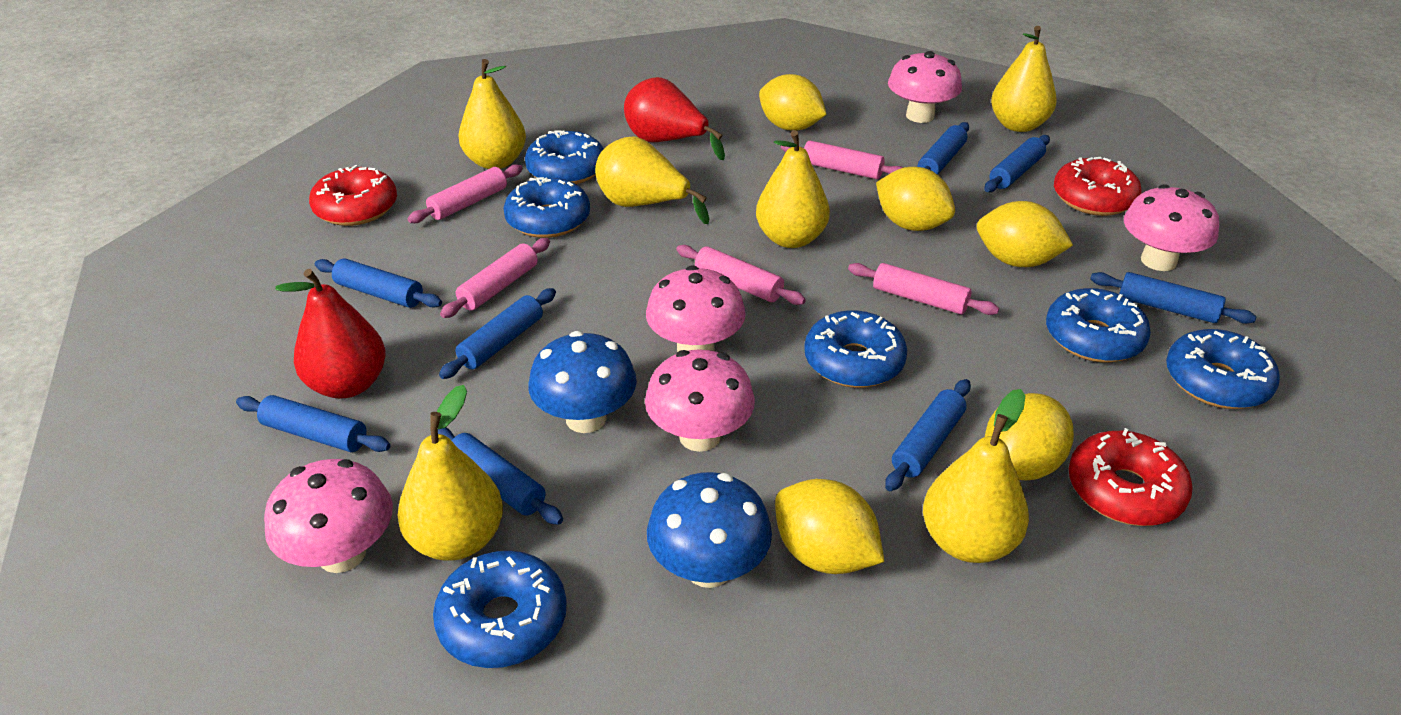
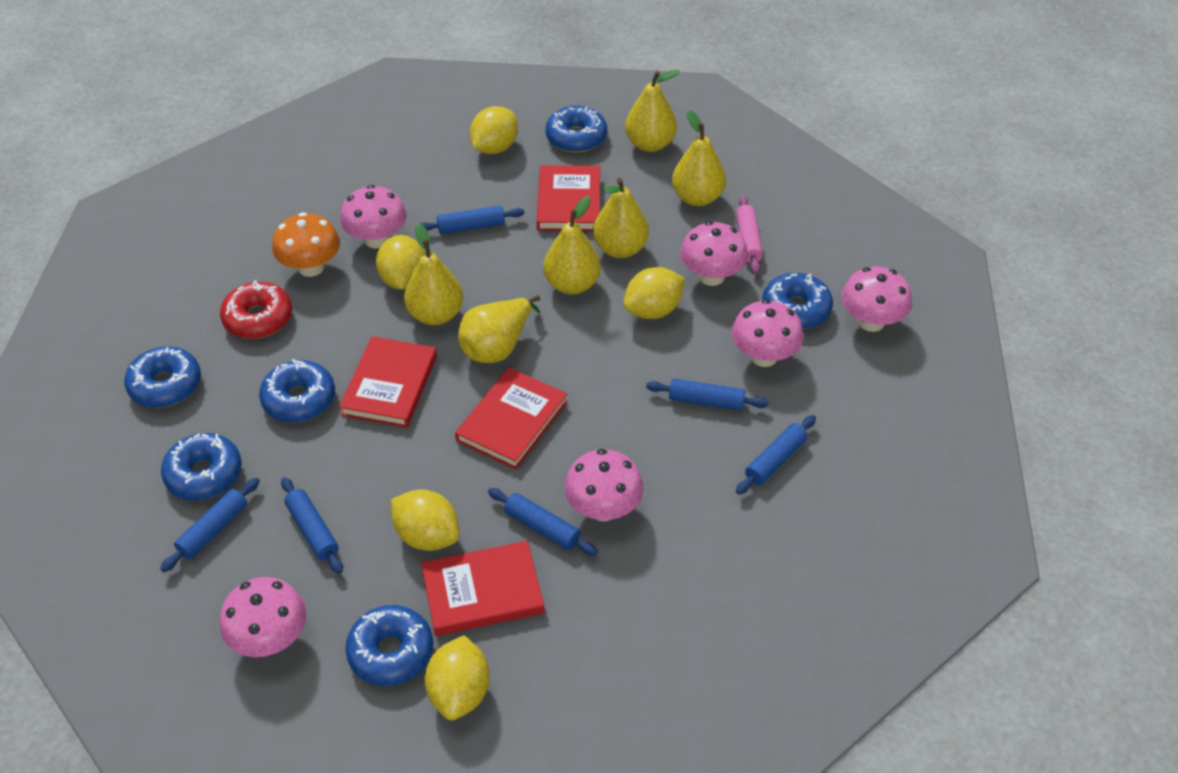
blue mushroom: [529,331,637,433] [647,472,772,588] = 2 -> none = 0
blue rolling pin: [236,395,391,452] [315,259,442,308] [438,427,563,525] [439,288,556,379] [885,379,971,491] [918,122,969,175] [985,135,1050,192] [1090,272,1257,324] = 8 -> [160,478,260,572] [281,477,343,574] [420,206,525,234] [488,488,598,556] [646,379,769,411] [736,415,816,494] = 6
orange mushroom: none = 0 -> [272,212,340,277] = 1
pink mushroom: [264,459,393,573] [645,349,755,452] [646,265,746,352] [888,51,962,123] [1124,184,1219,271] = 5 -> [220,577,307,657] [340,185,407,249] [564,449,643,521] [680,221,748,286] [732,299,803,367] [841,266,912,332] = 6
pink rolling pin: [408,164,523,223] [440,238,550,318] [676,245,806,305] [781,141,903,179] [848,263,999,315] = 5 -> [736,195,763,274] = 1
red book: none = 0 -> [339,336,437,428] [421,541,545,636] [455,368,568,469] [537,165,600,231] = 4
red donut: [309,165,397,226] [1054,157,1142,216] [1069,428,1193,526] = 3 -> [220,280,292,339] = 1
red pear: [275,269,386,398] [624,77,725,160] = 2 -> none = 0

